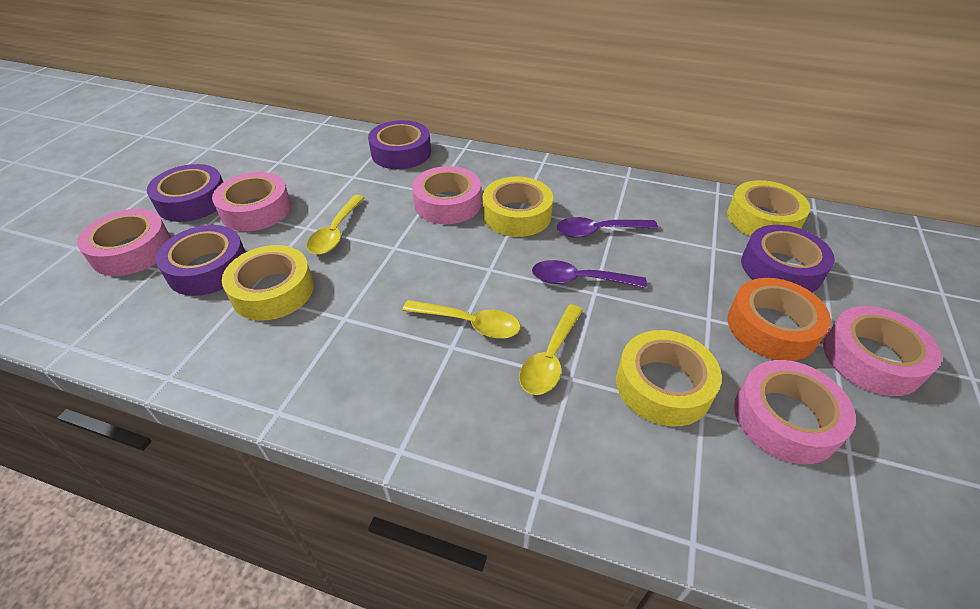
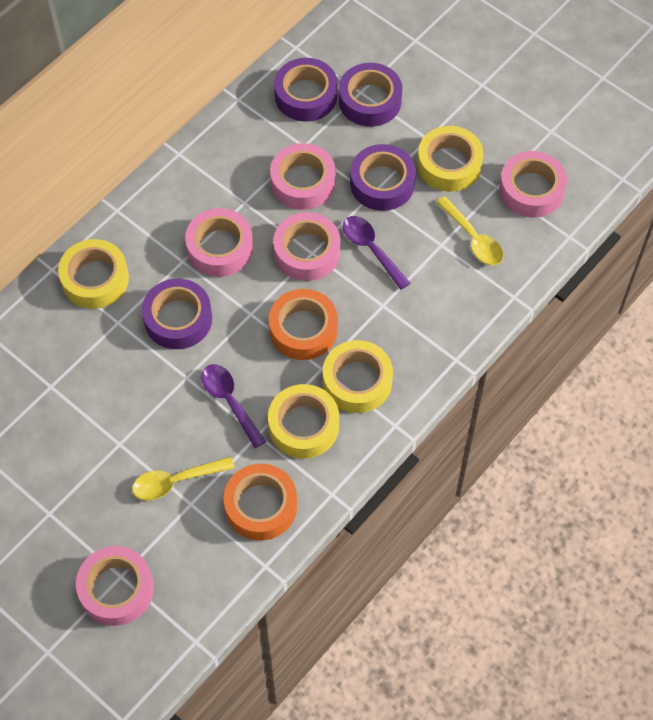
orange tape: [727,278,831,361] = 1 -> [224,464,297,541] [269,289,338,360] = 2
yellow spoon: [307,195,365,255] [402,300,521,339] [519,304,583,395] = 3 -> [132,457,235,500] [436,196,503,265] = 2

